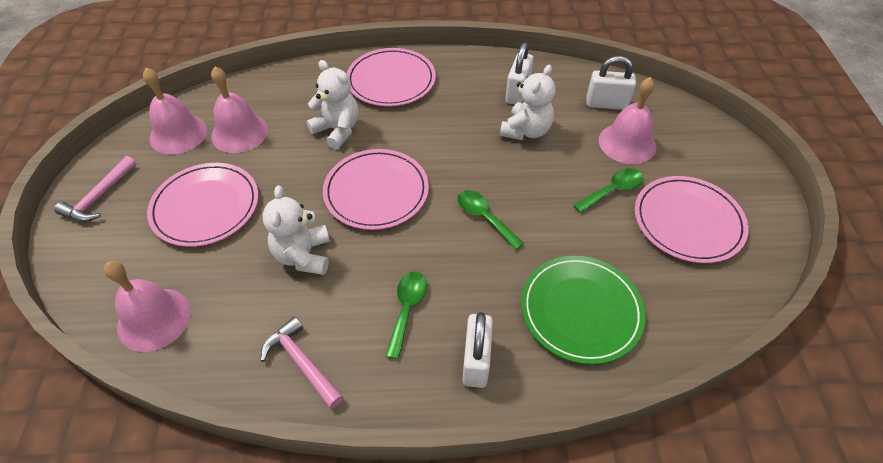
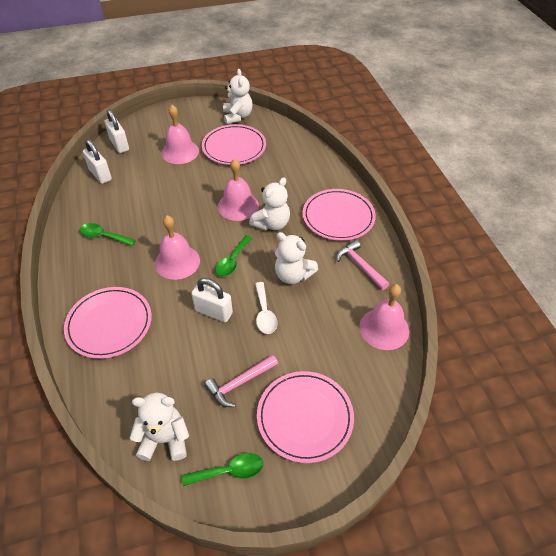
green plate: [521,256,645,364] = 1 -> none = 0
white spoon: none = 0 -> [255,282,278,334] = 1
white teddy bear: [262,185,330,275] [307,60,358,149] [500,65,556,140] = 3 -> [130,393,189,461] [223,69,253,124] [249,177,290,231] [275,232,318,284] = 4

